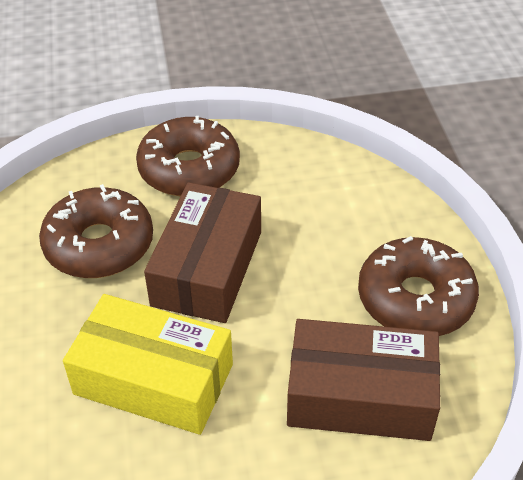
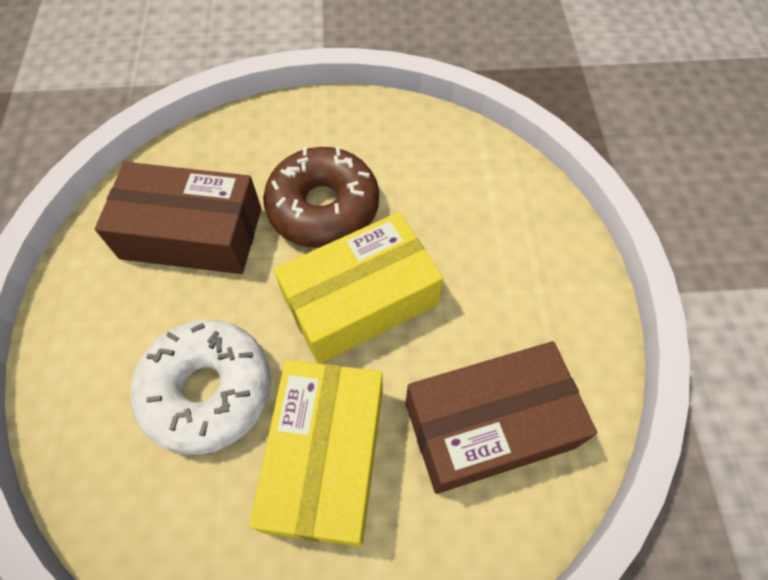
brown donut: [39,184,153,278] [136,116,240,196] [358,236,479,336] = 3 -> [263,147,379,248] = 1
white donut: none = 0 -> [131,320,271,455] = 1
yellow box: [63,294,233,435] = 1 -> [249,360,383,547] [274,212,443,364] = 2

